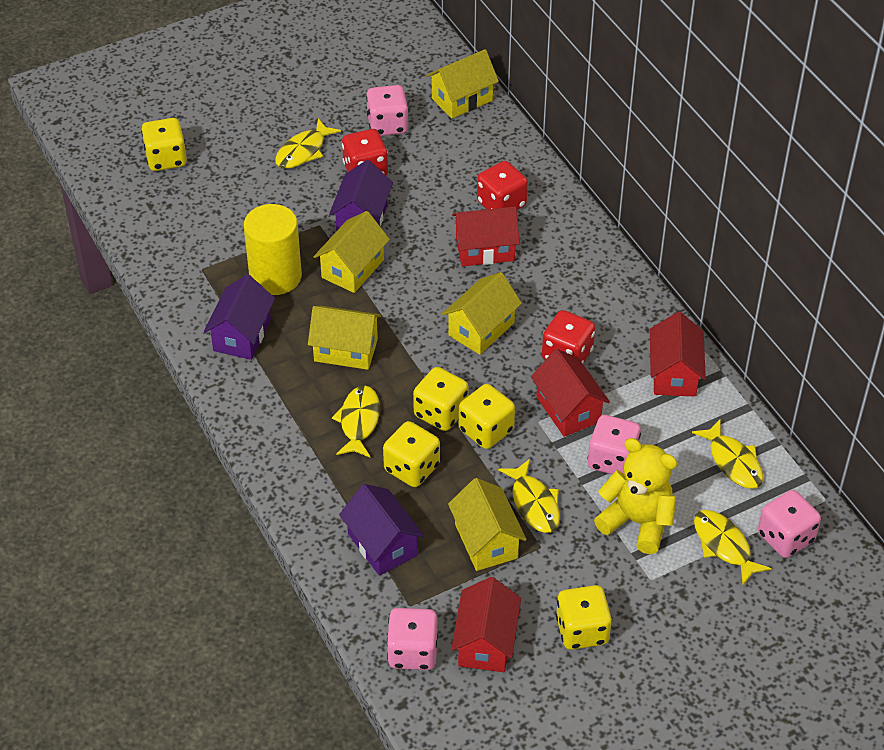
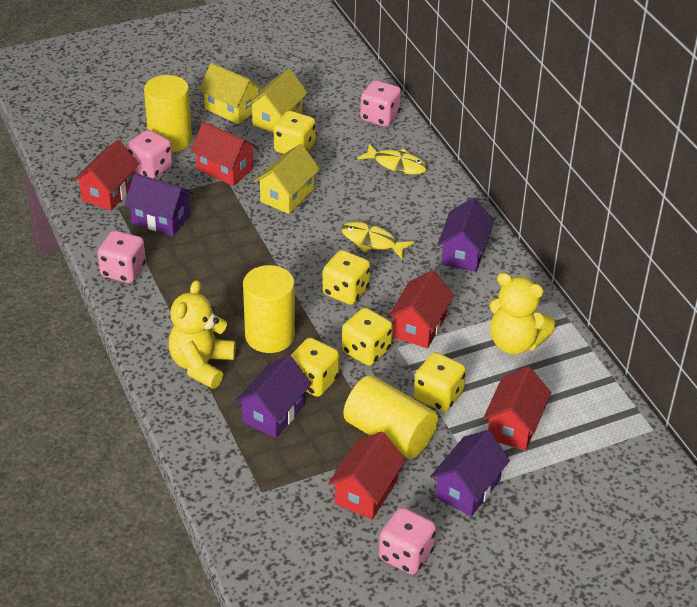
purple house: [204,274,275,360] [329,160,393,231] [339,484,424,576] = 3 -> [125,173,194,236] [235,355,312,438] [430,430,510,516] [437,198,494,272] = 4
red dice: [342,129,388,176] [477,161,528,210] [542,310,595,363] = 3 -> none = 0
red house: [451,577,521,672] [452,207,520,266] [531,349,610,437] [650,312,706,397] = 4 -> [73,140,139,211] [191,122,258,186] [328,431,406,519] [388,270,454,348] [483,367,551,451] = 5
yellow cylinder: [244,204,302,295] = 1 -> [144,75,192,152] [243,265,295,353] [343,375,438,459] = 3
yellow fish: [275,118,341,169] [332,385,380,458] [498,459,560,533] [692,419,763,489] [694,510,771,585] = 5 -> [341,222,415,259] [358,144,427,174] = 2
yellow house: [308,306,381,370] [314,211,390,293] [426,49,499,119] [442,272,522,355] [448,478,527,571] = 5 -> [199,63,263,124] [247,69,308,133] [254,144,320,214] = 3
yellow teddy bear: [594,438,677,554] = 1 -> [169,280,236,389] [489,273,556,354] = 2

